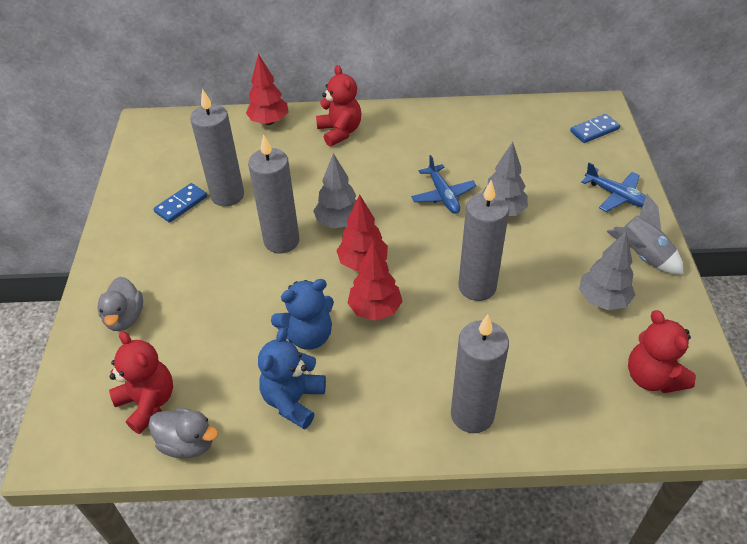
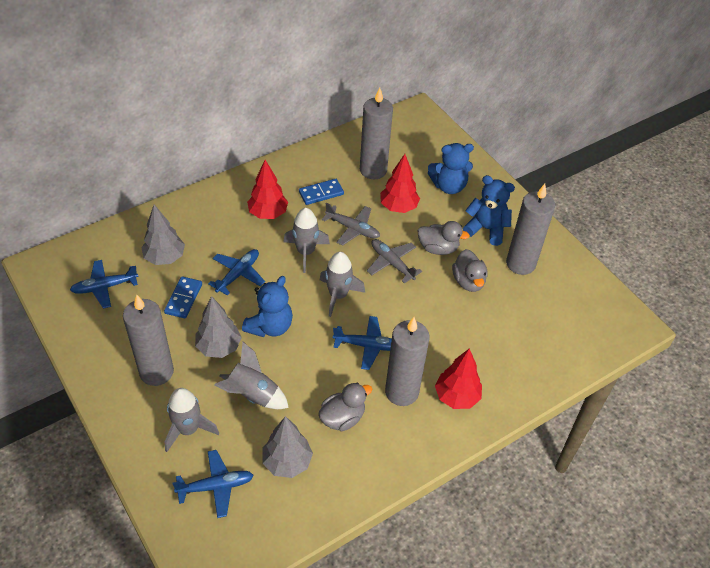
blue plane: [411,155,477,214] [581,163,646,212] = 2 -> [70,260,138,309] [172,450,254,518] [208,249,265,296] [333,316,392,370] = 4
blue teddy bear: [258,328,326,429] [271,279,334,350] = 2 -> [242,276,293,337] [428,143,474,194] [463,175,515,246] = 3
grey duck: [97,277,143,331] [148,408,218,458] = 2 -> [318,382,372,431] [418,221,470,255] [452,249,487,292] = 3
grey plane: none = 0 -> [322,203,380,246] [367,239,422,283] = 2
grey rocket: [606,194,683,274] = 1 -> [165,388,219,452] [214,342,289,409] [283,208,330,273] [320,252,365,317] = 4
red teddy bear: [109,331,173,434] [316,65,361,147] [628,310,696,393] = 3 -> none = 0

